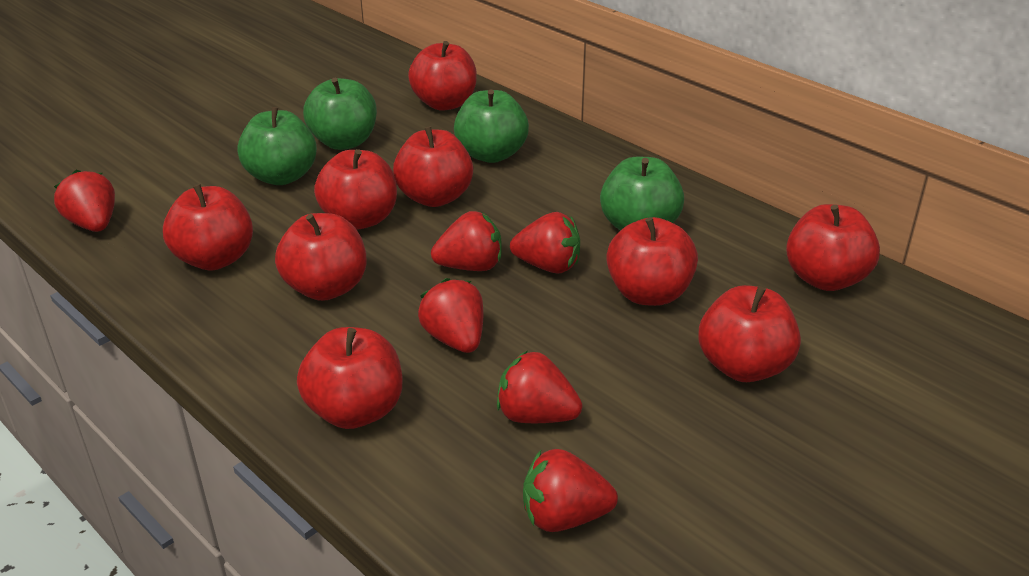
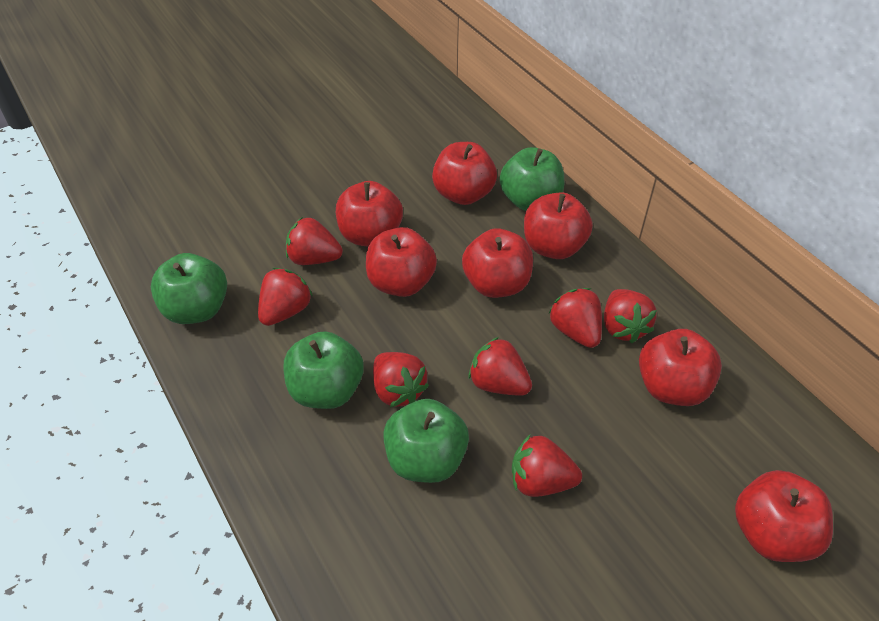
red apple: [163,184,253,270] [275,213,367,301] [297,327,402,429] [314,149,397,230] [393,126,473,207] [408,41,477,111] [606,217,698,306] [698,285,801,382] [786,204,880,291] = 9 -> [336,181,403,246] [366,227,437,297] [432,142,497,205] [462,228,533,298] [524,192,593,259] [639,329,722,406] [735,470,833,562] = 7
red strawberry: [54,170,115,232] [418,278,483,353] [431,211,502,271] [497,351,582,423] [510,212,580,274] [523,449,618,532] = 6 -> [258,268,313,326] [286,217,343,265] [373,352,429,407] [468,337,532,396] [512,435,582,497] [548,288,602,348] [604,289,657,343] = 7

